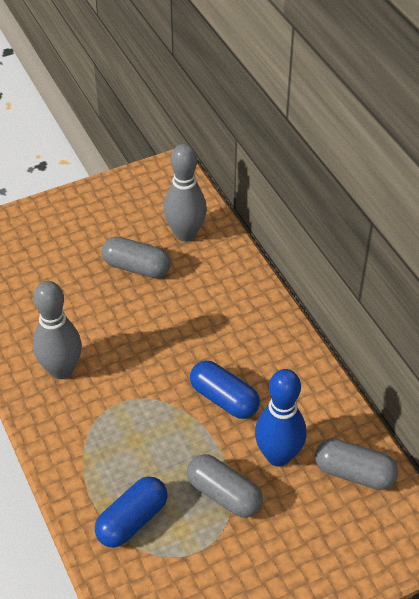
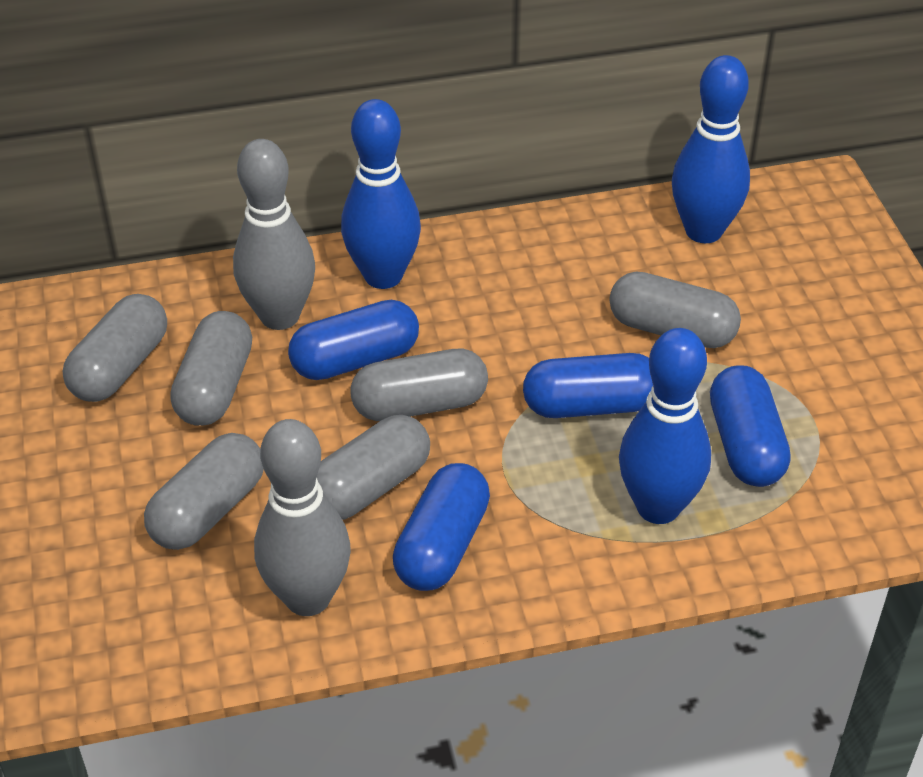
blue bowling pin: [255,369,306,467] = 1 -> [341,99,421,289] [619,328,711,524] [672,55,750,243] = 3
blue capsule: [95,476,167,548] [190,361,260,419] = 2 -> [288,300,419,380] [393,463,490,591] [523,353,653,418] [710,365,791,487] = 4
grey capsule: [102,237,171,278] [187,454,263,518] [315,438,398,490] = 3 -> [63,294,167,402] [144,433,264,550] [170,311,252,426] [317,415,430,520] [350,349,488,421] [609,272,741,348] = 6

